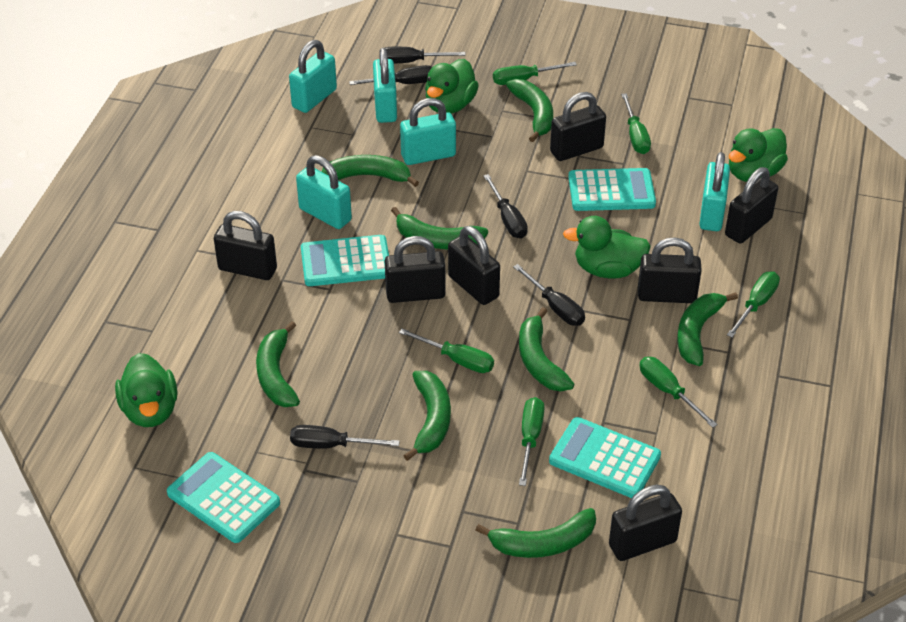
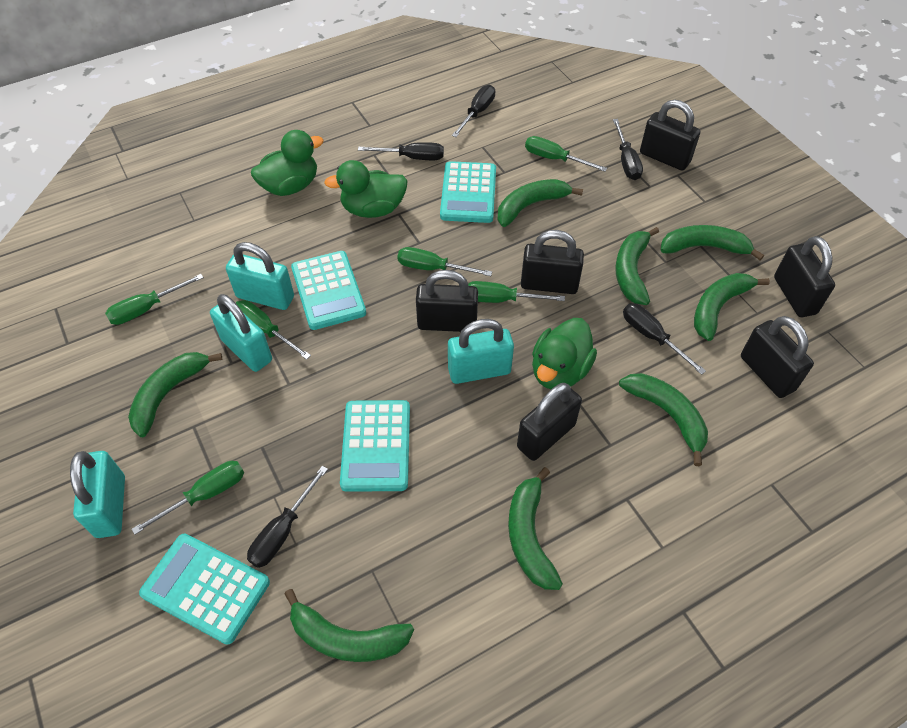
black padlock: [214,211,277,280] [385,236,445,303] [448,226,500,305] [550,92,606,161] [609,485,682,561] [638,237,702,303] [725,167,778,244] = 7 -> [416,270,478,332] [517,383,582,461] [521,230,584,294] [640,100,700,171] [741,316,814,398] [774,236,835,317] = 6
green duck: [115,353,177,427] [425,59,479,114] [563,216,651,279] [729,128,788,182] = 4 -> [251,130,324,196] [324,160,408,218] [532,318,597,389] = 3
turquoise padlock: [289,40,337,113] [296,155,352,229] [373,48,397,123] [400,98,456,165] [699,152,730,231] = 5 -> [70,451,125,538] [210,294,272,372] [226,242,294,310] [448,319,514,384] = 4

